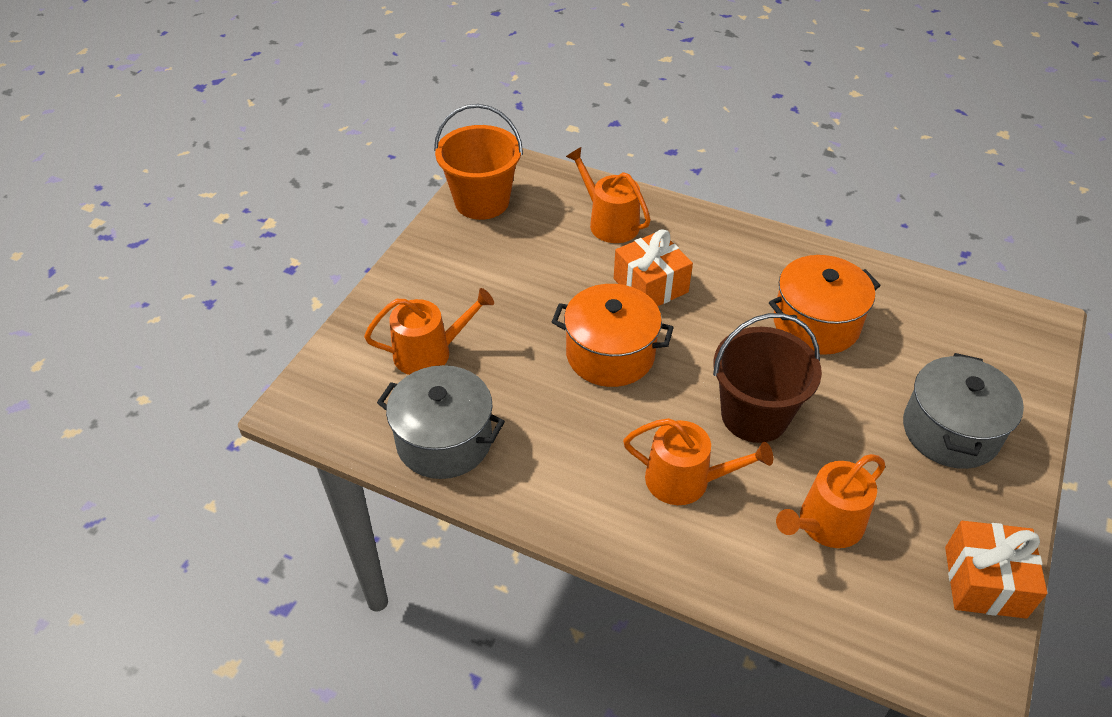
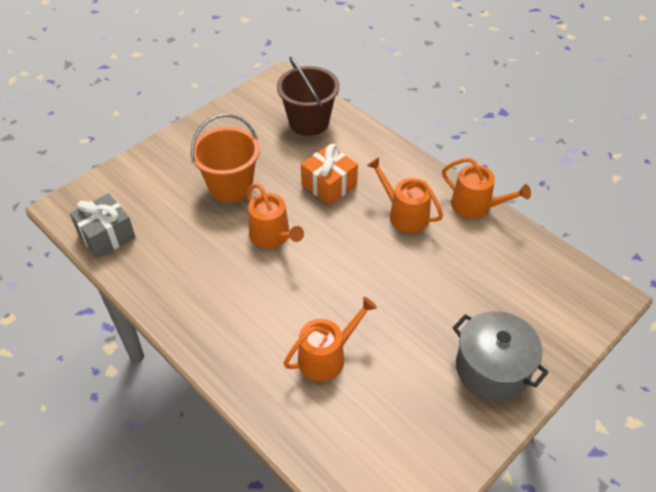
grey gift: none = 0 -> [70,193,136,258] = 1
grey pot: [377,365,505,479] [903,353,1024,469] = 2 -> [452,311,549,401] = 1
orange gift: [614,229,693,306] [945,521,1047,619] = 2 -> [301,144,358,205] = 1
orange pot: [552,284,674,387] [769,255,881,355] = 2 -> none = 0

